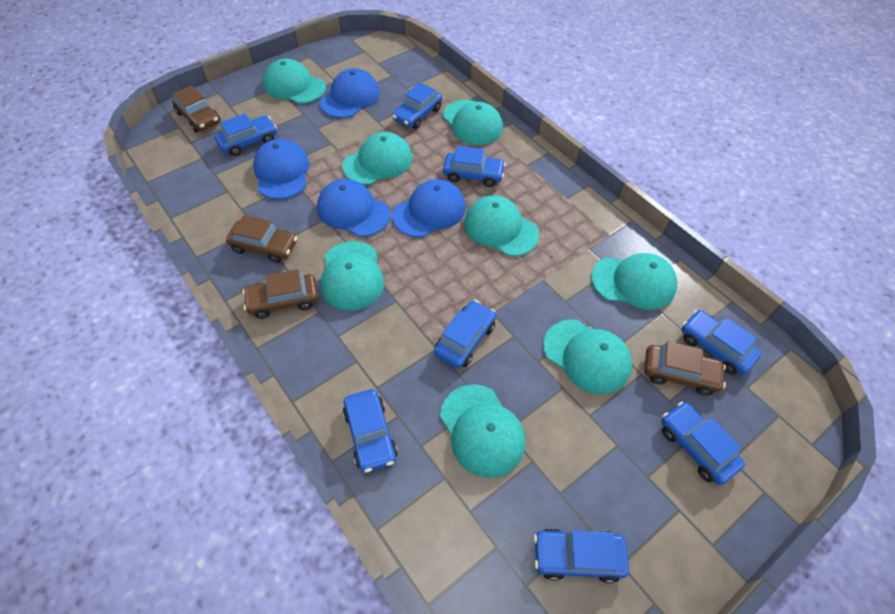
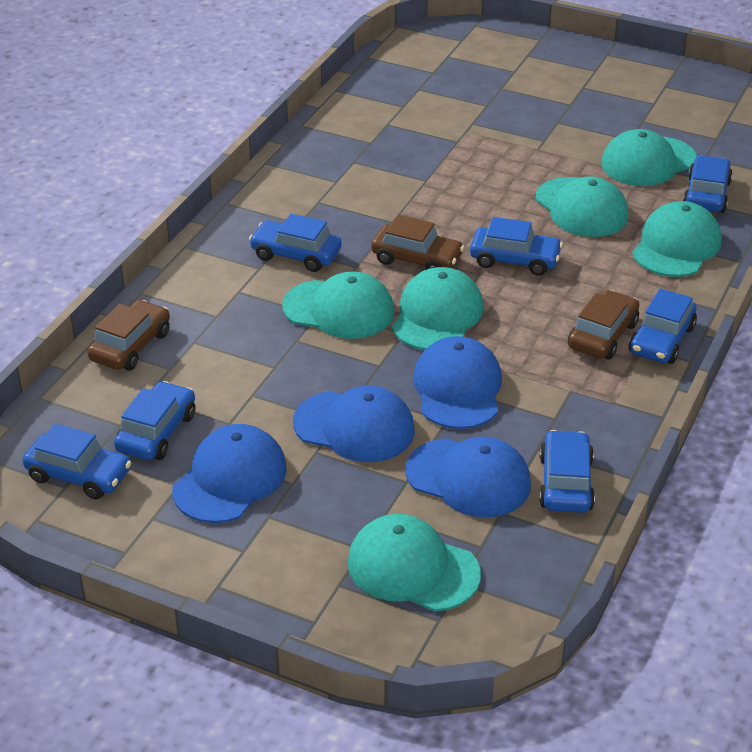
blue car: [214,114,277,156] [343,389,398,473] [392,83,442,129] [434,300,496,368] [443,146,506,187] [534,528,629,583] [661,402,745,485] [682,310,761,375] = 8 -> [22,423,131,500] [114,381,195,460] [249,214,342,272] [470,217,563,275] [539,430,595,513] [629,289,697,364] [683,155,733,213] = 7
brown car: [172,85,221,132] [226,215,297,263] [243,269,318,319] [644,341,726,396] = 4 -> [87,300,170,371] [371,215,464,270] [568,290,640,360] = 3
turquoise cap: [263,59,326,104] [321,241,384,311] [342,132,412,185] [440,384,525,478] [443,100,503,145] [464,195,540,256] [543,320,632,394] [591,253,677,310] = 8 -> [282,272,395,339] [348,514,481,612] [392,267,484,350] [536,176,628,237] [601,129,697,186] [632,201,722,277] = 6

